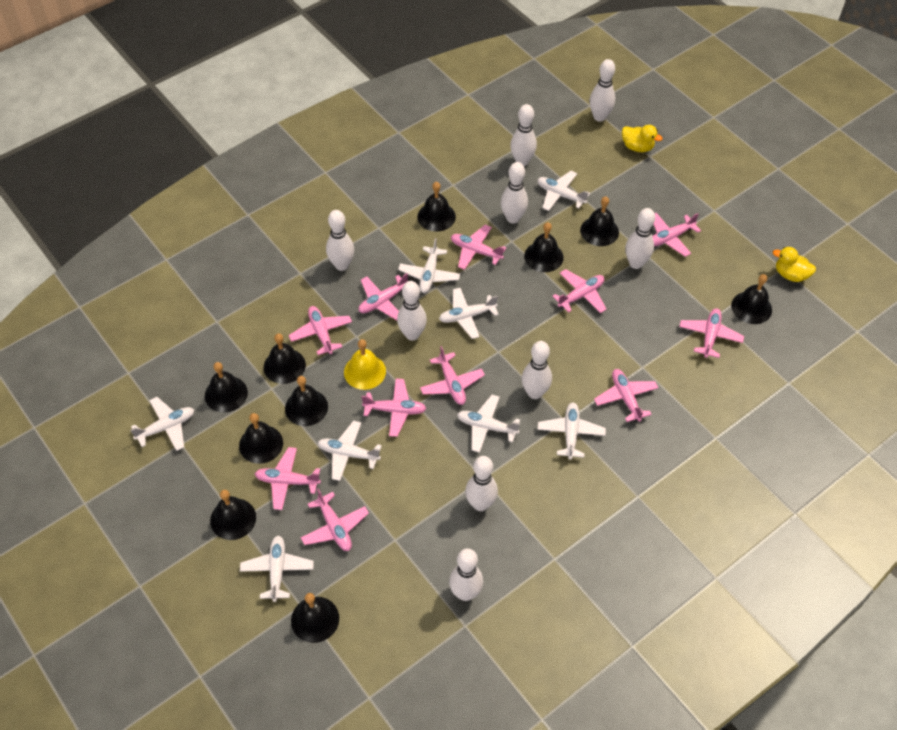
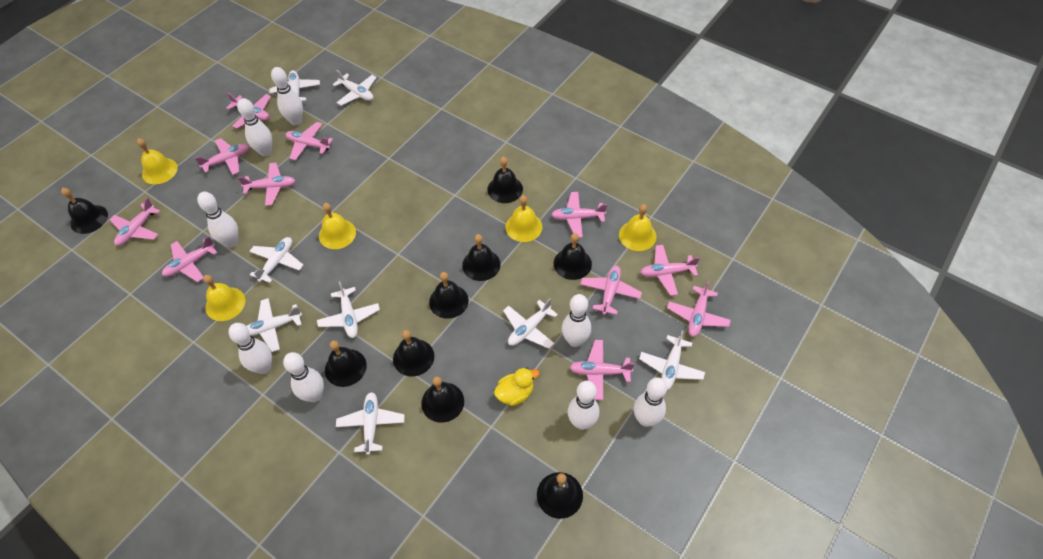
black bell: [205,362,248,413] [210,490,256,540] [239,413,283,464] [264,333,306,384] [285,376,328,426] [291,593,339,643] [417,182,456,232] [524,222,564,272] [580,196,619,246] [731,274,772,324] = 10 -> [61,188,108,234] [325,340,367,387] [393,330,434,376] [421,376,464,423] [429,272,469,319] [462,234,501,281] [487,157,523,203] [537,472,583,519] [554,233,592,280] = 9
white bowling pin: [326,210,354,271] [397,281,427,341] [449,548,483,601] [465,456,498,511] [501,162,528,224] [510,104,537,166] [522,341,552,399] [589,59,615,122] [625,208,655,269] = 9 -> [197,192,238,248] [228,323,272,374] [237,98,272,156] [271,67,303,125] [283,352,324,402] [562,294,591,347] [568,381,599,430] [634,378,667,427] = 8
yellow bell: [344,339,386,390] = 1 -> [137,138,178,184] [203,275,245,321] [319,203,356,249] [506,195,542,242] [619,204,656,251] = 5
yellow duck: [622,125,662,152] [773,247,816,282] = 2 -> [494,368,539,406] = 1

